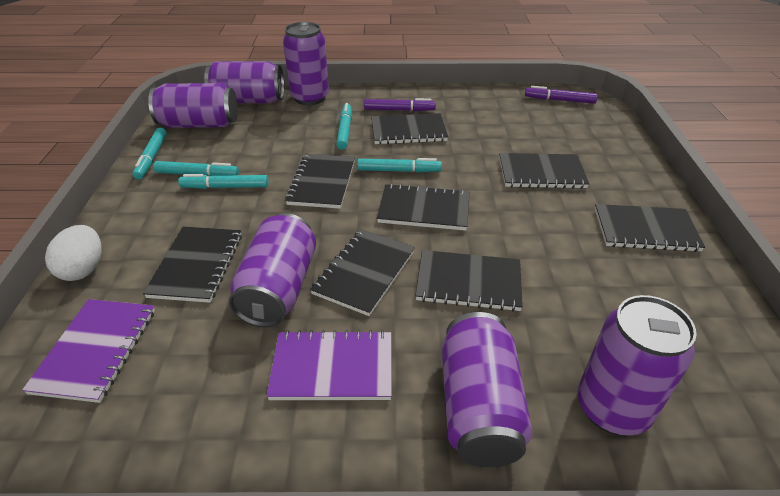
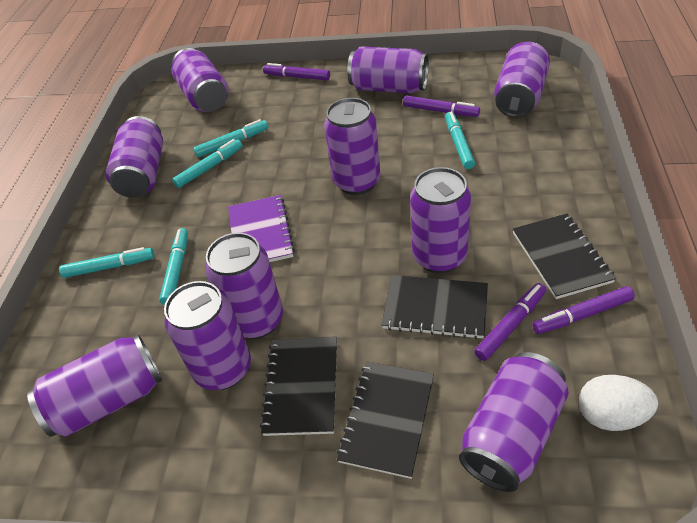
black notebook: [143,227,242,303] [285,154,355,209] [310,229,415,316] [371,113,448,145] [377,183,469,231] [415,250,523,312] [499,153,589,189] [595,204,705,252] = 8 -> [260,337,337,436] [337,361,434,479] [382,275,488,339] [513,214,616,299] = 4
purple can: [148,83,237,128] [204,61,284,103] [229,213,316,327] [283,22,329,105] [442,312,533,467] [578,295,697,435] = 6 -> [27,335,162,437] [106,116,163,198] [164,281,251,390] [172,48,229,112] [205,233,283,339] [324,98,381,195] [347,46,429,94] [410,167,471,273] [459,352,569,492] [494,42,550,118] = 10
purple marker: [364,98,436,111] [525,86,598,104] = 2 -> [263,63,330,80] [403,95,480,117] [474,283,546,361] [532,286,635,334] = 4
purple notebook: [22,299,155,403] [267,330,392,400] = 2 -> [228,195,295,262] = 1

